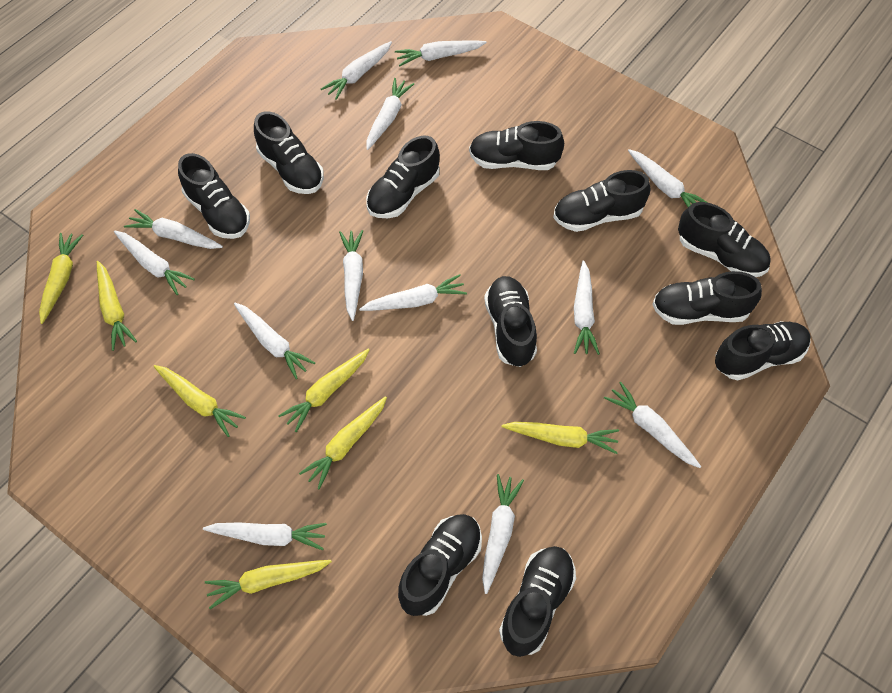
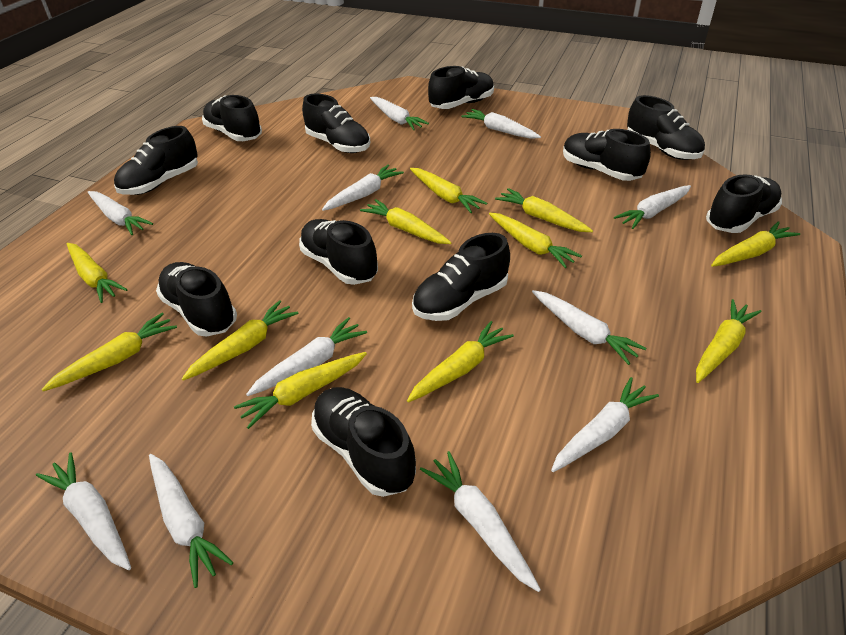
white carrot: [114,231,195,295] [124,209,223,249] [203,522,327,550] [234,303,315,379] [321,41,392,100] [339,230,363,321] [359,274,467,311] [366,78,414,150] [395,40,487,66] [482,474,524,594] [574,261,600,355] [604,382,701,468] [628,149,708,207] = 13 -> [36,452,131,570] [88,191,153,235] [149,454,234,588] [246,317,367,396] [322,165,404,211] [370,97,429,130] [420,451,541,592] [461,109,541,139] [532,290,647,365] [551,377,659,472] [614,185,691,229] = 11
yellow carrot: [39,233,83,324] [97,261,137,351] [153,365,246,437] [205,560,332,609] [278,349,370,432] [299,396,387,490] [502,422,619,454] = 7 -> [41,313,177,391] [67,243,128,303] [182,300,299,381] [234,352,367,429] [360,199,451,244] [407,321,514,403] [410,168,487,213] [489,213,582,268] [495,188,593,232] [696,299,762,383] [711,221,800,267] = 11

